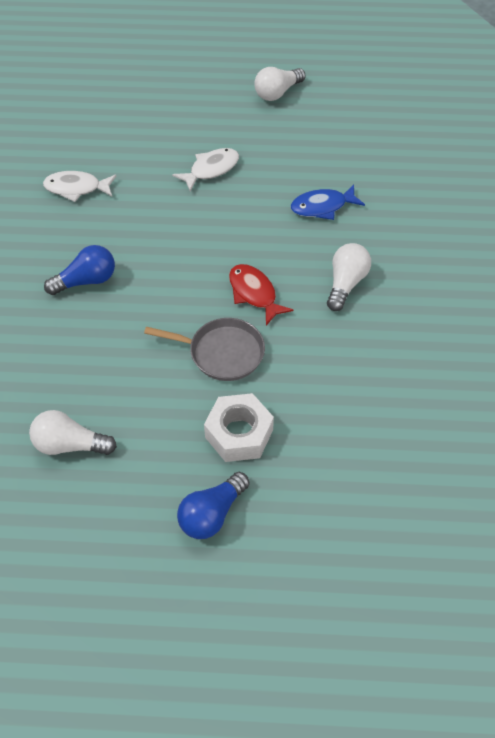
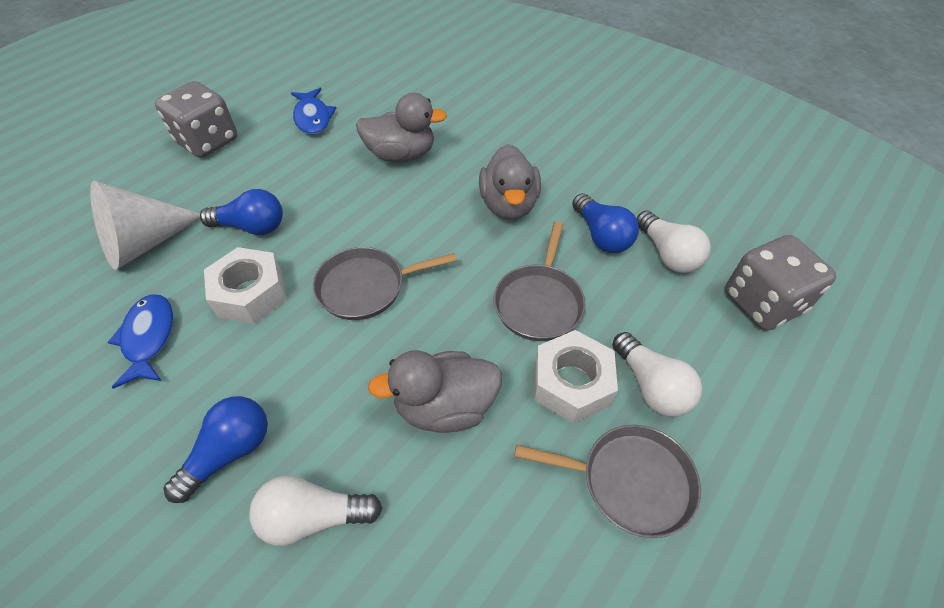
blue fish: [291,185,365,220] = 1 -> [108,294,173,389] [291,88,336,135] = 2
blue light bulb: [44,245,115,295] [177,472,249,539] = 2 -> [163,396,268,503] [200,189,283,235] [572,193,639,253] = 3
grey dice: none = 0 -> [155,81,237,158] [725,235,836,330] = 2
grey duck: none = 0 -> [356,93,447,162] [368,350,502,433] [479,144,541,220] = 3
grey pan: [144,318,265,381] = 1 -> [313,247,457,320] [494,221,586,341] [514,425,701,538] = 3
red fish: [229,264,293,325] = 1 -> none = 0
white cone: none = 0 -> [90,181,200,270] = 1
white fish: [43,171,116,202] [172,148,239,191] = 2 -> none = 0
white nut: [204,393,274,462] = 1 -> [204,247,287,324] [534,330,618,423] = 2

